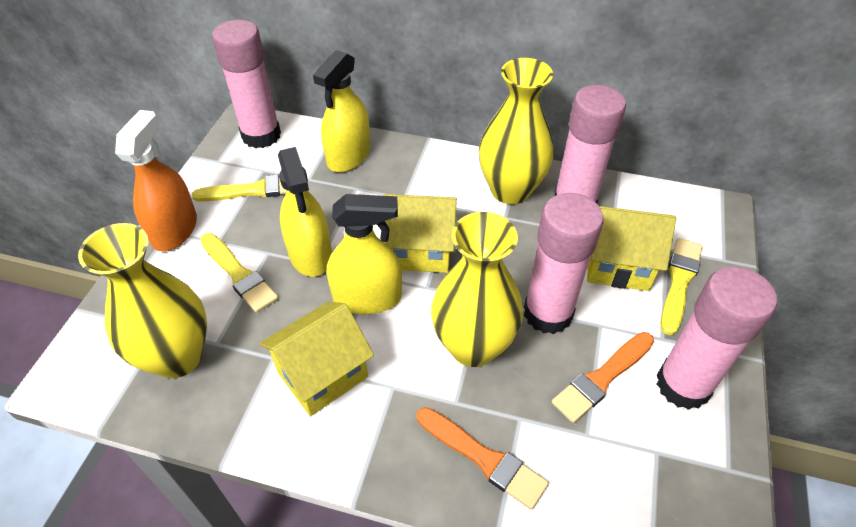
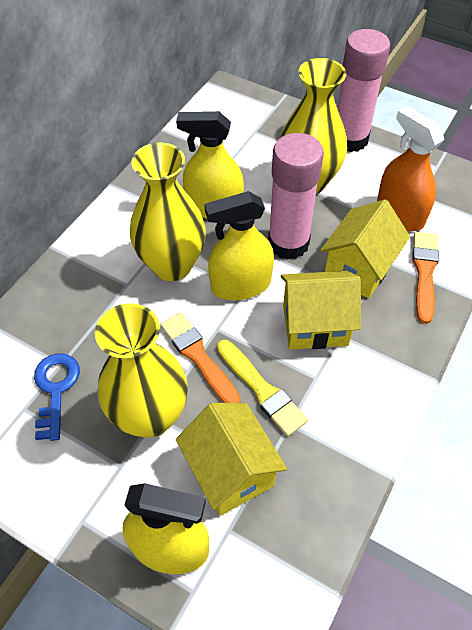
blue key: none = 0 -> [34,353,80,441] = 1
pink glue stick: [212,20,281,148] [524,193,604,334] [554,85,626,203] [657,266,777,410] = 4 -> [268,133,324,260] [338,29,390,152] = 2
yellow brush: [192,174,287,202] [200,233,278,313] [661,238,703,335] = 3 -> [217,340,308,436] = 1

